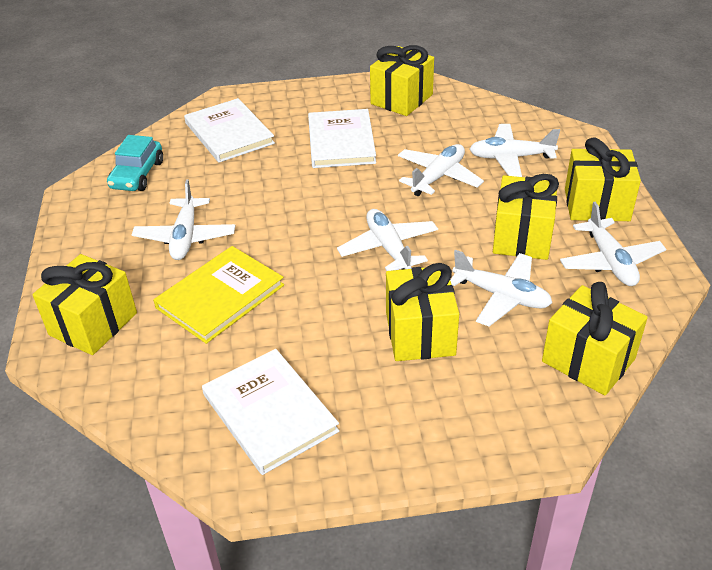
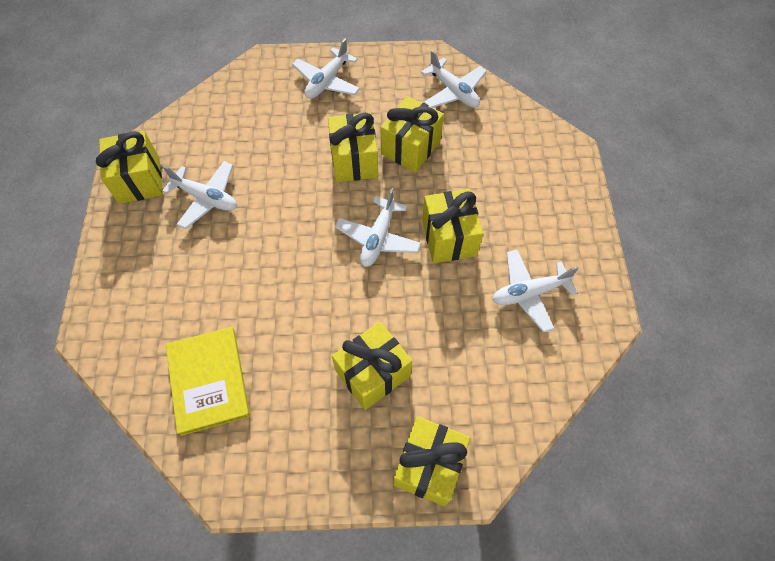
turquoise car: [107,135,163,191] = 1 -> none = 0
white book: [184,98,275,163] [202,349,339,475] [308,109,376,168] = 3 -> none = 0
white plane: [132,180,235,260] [337,209,438,271] [398,144,484,196] [450,250,552,326] [470,124,560,177] [560,202,666,286] = 6 -> [162,161,237,229] [292,38,360,99] [335,188,421,267] [421,50,487,108] [492,250,579,333] = 5

